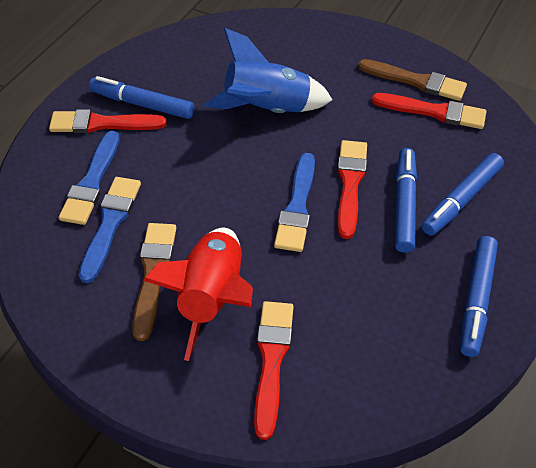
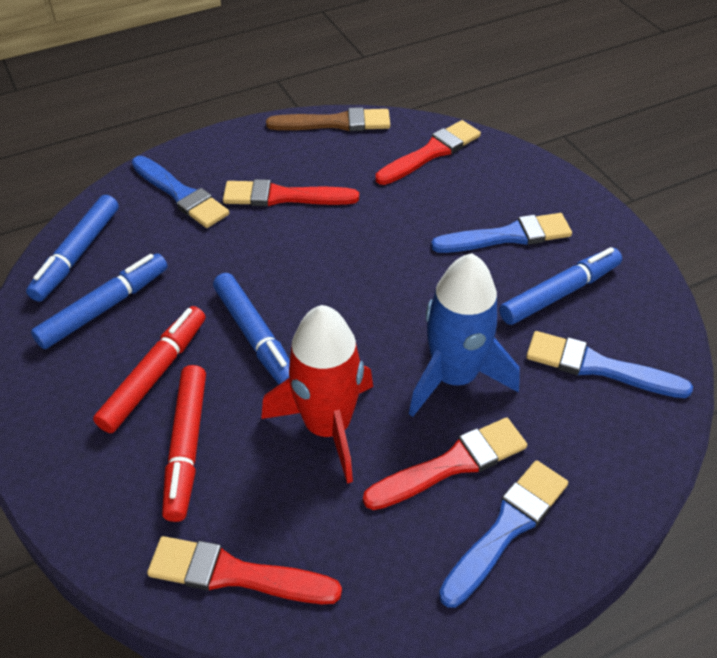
blue brush: [59,131,120,225] [78,177,141,283] [274,153,315,252] = 3 -> [132,156,229,228] [431,213,572,253] [439,460,568,608] [526,331,693,398] = 4
brown brush: [132,223,176,341] [358,59,467,101] = 2 -> [266,107,390,131] = 1
red marker: none = 0 -> [93,306,206,433] [162,365,206,522] = 2

